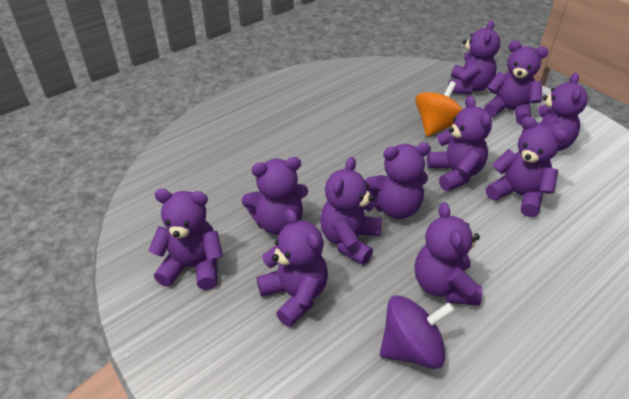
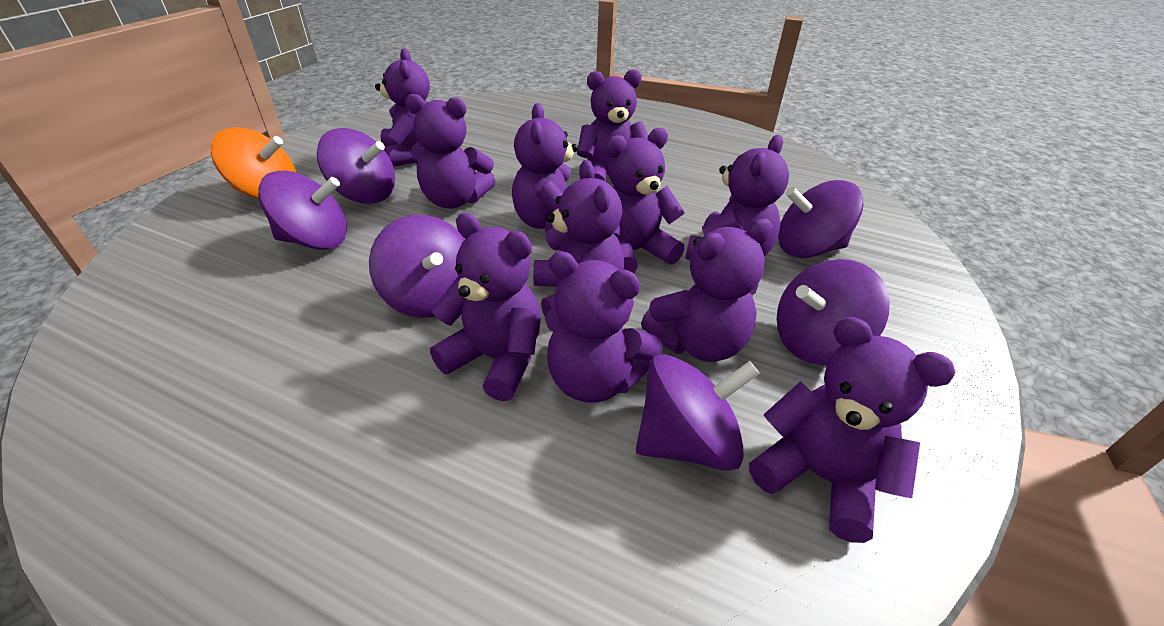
purple spinning top: [380,295,455,369] = 1 -> [258,171,347,250] [317,128,395,204] [369,215,465,318] [636,354,760,471] [777,259,890,365] [778,180,863,258] = 6

